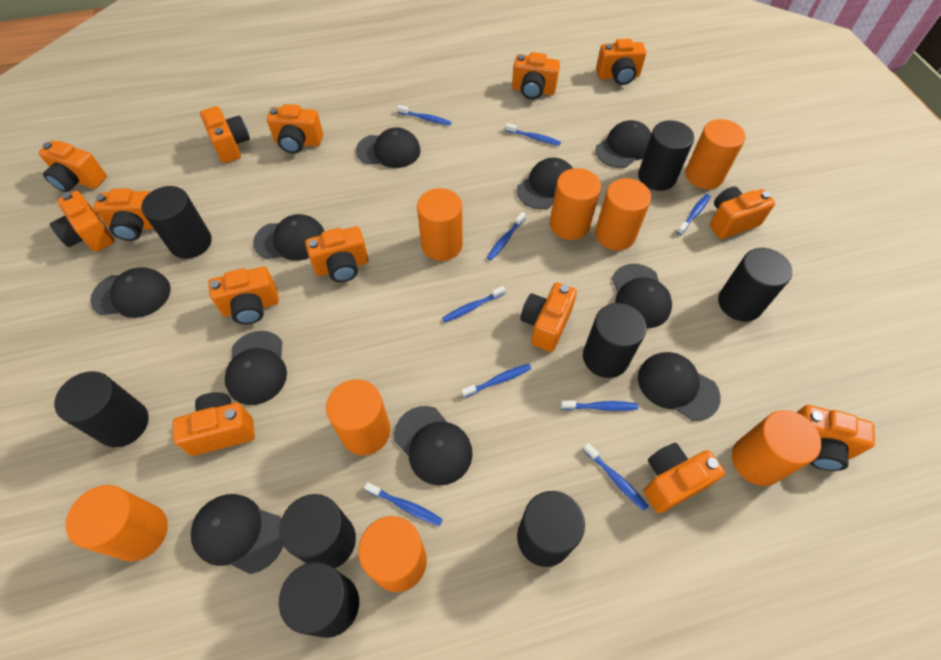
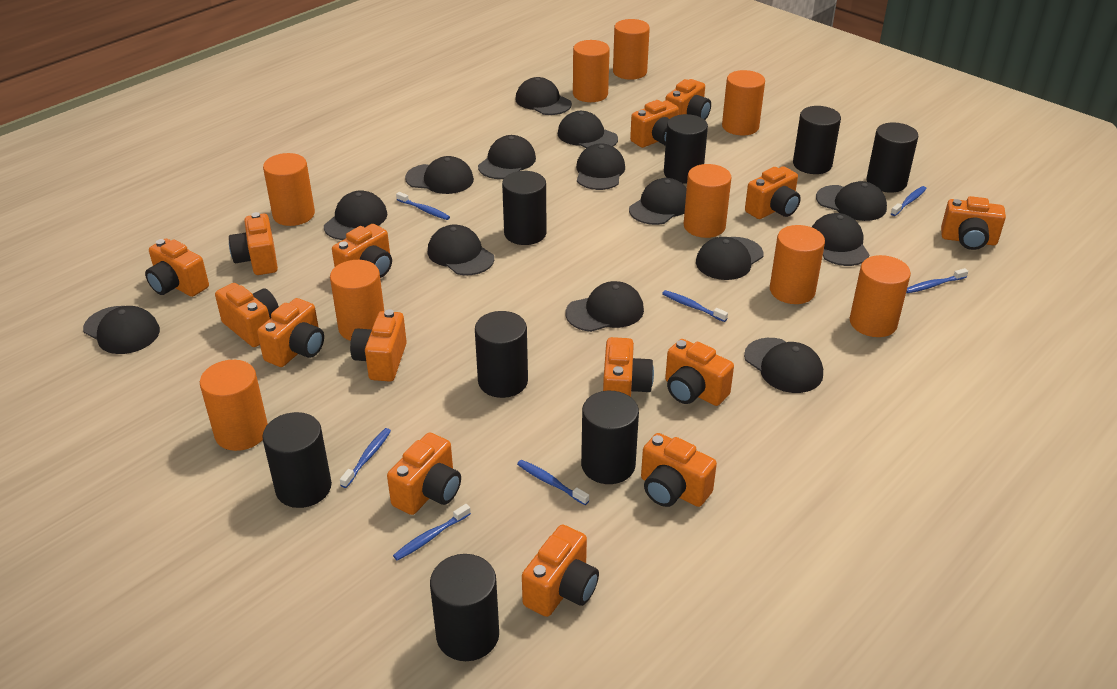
black cap: [90,267,171,318] [191,494,283,574] [225,331,287,405] [253,214,324,261] [356,127,420,168] [394,406,473,485] [517,157,573,209] [595,120,652,168] [612,264,672,328] [638,352,721,421] = 10 -> [83,306,160,354] [324,190,387,240] [405,156,474,194] [428,225,494,275] [478,135,536,179] [515,77,572,115] [558,111,618,148] [566,281,644,332] [576,143,625,190] [629,178,687,225] [696,237,763,280] [744,338,823,393] [812,213,870,266] [816,181,887,221] = 14
blue toothbrush: [364,482,443,526] [397,105,451,126] [442,286,506,322] [461,364,531,398] [487,212,526,260] [505,123,561,146] [561,400,638,411] [583,443,649,511] [677,194,711,235] = 9 -> [340,428,391,488] [393,504,471,561] [396,192,450,220] [517,460,589,505] [662,290,728,322] [891,186,926,216] [906,268,968,293] = 7
orange camera: [39,141,107,192] [50,191,115,252] [94,188,154,241] [172,392,255,456] [200,106,250,163] [208,267,279,325] [267,104,323,154] [305,226,368,282] [512,52,560,99] [520,283,577,352] [596,39,646,85] [644,443,725,513] [709,187,775,239] [797,405,875,471] = 14 -> [145,239,209,297] [215,283,279,347] [229,212,278,275] [257,298,324,367] [332,224,392,278] [350,309,407,382] [387,432,461,515] [522,524,599,617] [603,337,654,397] [630,100,679,148] [641,433,717,507] [665,79,711,120] [665,339,734,406] [745,166,801,219] [941,196,1006,250] = 15
orange cylinder: [66,485,168,561] [326,379,390,455] [358,516,427,592] [417,188,463,261] [550,168,601,240] [595,178,651,250] [685,119,746,189] [732,410,821,486] = 8 -> [200,360,268,451] [263,153,315,226] [330,260,384,341] [573,40,610,102] [613,19,650,80] [684,164,732,238] [722,70,765,135] [770,225,825,304] [850,255,911,337] = 9

